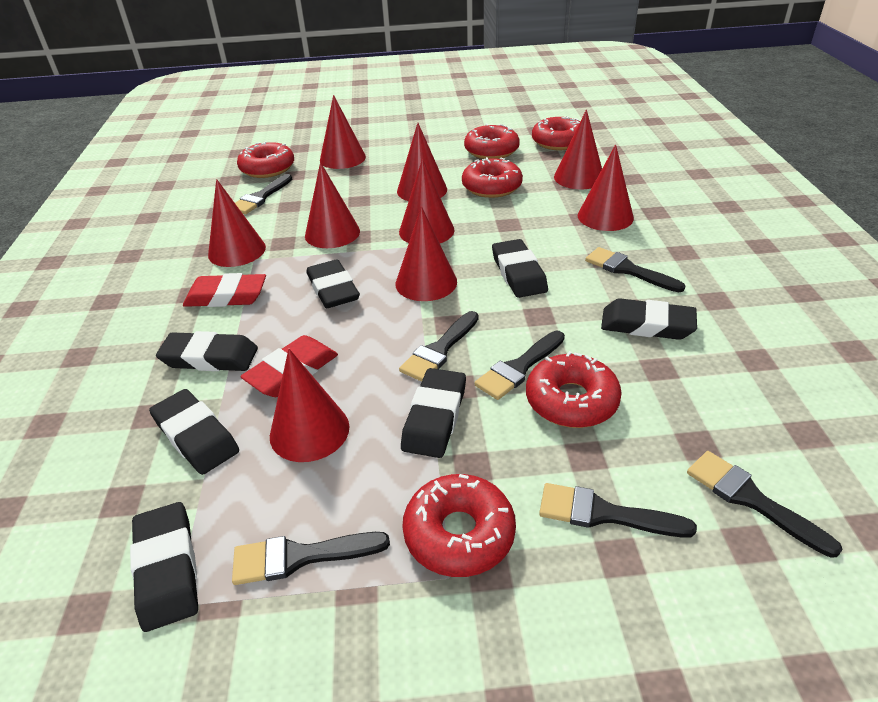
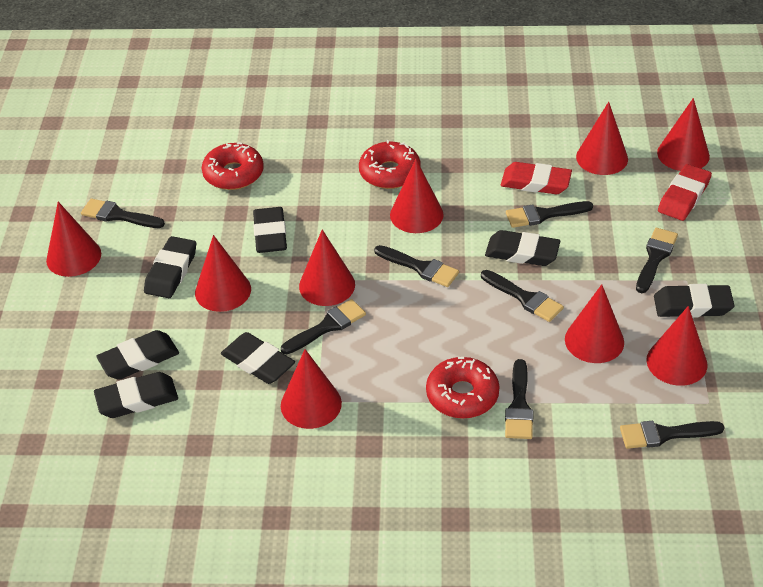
black brush: [232,532,390,585] [235,174,293,214] [399,311,479,382] [475,331,565,400] [539,483,697,538] [585,247,685,292] [687,451,843,558] = 7 -> [81,199,165,228] [281,299,366,354] [374,245,459,287] [481,270,564,322] [505,359,533,439] [506,201,593,228] [620,421,725,449] [636,228,678,293] = 8
red donut: [237,141,294,178] [402,474,516,577] [462,157,523,198] [464,124,520,159] [526,351,622,428] [532,116,580,150] = 6 -> [202,142,264,190] [359,140,421,189] [426,357,500,419] = 3

